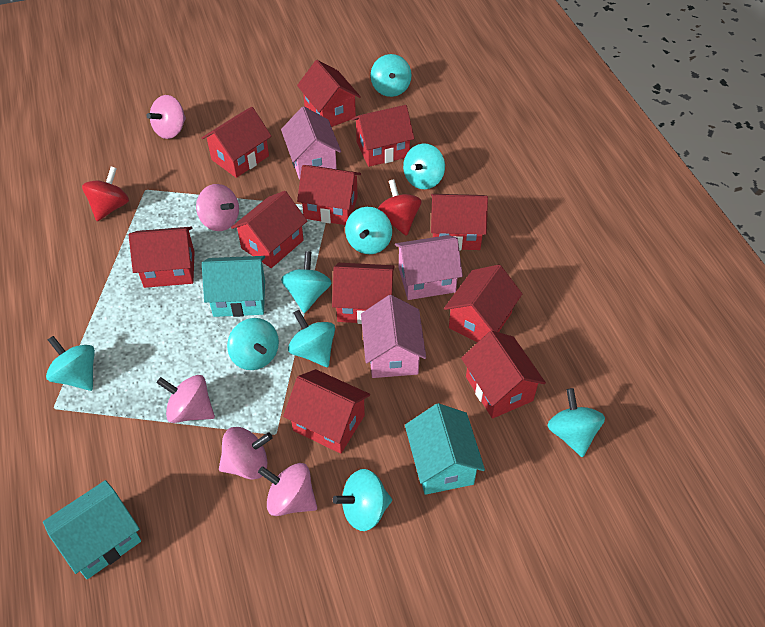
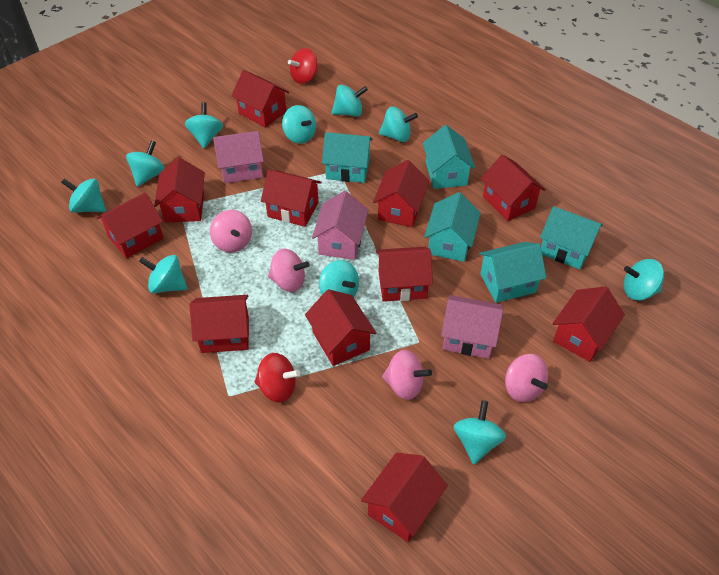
pink spinning top: [146,95,186,139] [156,375,215,423] [196,184,239,231] [219,427,273,480] [258,463,317,516] = 5 -> [210,210,252,253] [268,249,310,292] [382,350,432,400] [505,354,548,402] = 4
turquoise house: [43,480,141,579] [202,256,265,317] [405,403,485,495] = 3 -> [322,132,373,183] [423,125,476,189] [424,192,481,262] [479,242,547,303] [540,206,603,269] = 5
turquoise spinning top: [46,336,95,391] [227,318,279,370] [281,251,332,313] [288,310,335,367] [333,469,392,531] [345,207,392,254] [371,54,412,97] [403,144,445,189] [548,388,605,457] = 9 -> [61,178,106,213] [126,140,165,187] [139,255,188,293] [185,102,223,148] [282,105,316,144] [319,260,359,297] [331,85,368,117] [379,107,418,142] [454,400,506,464] [624,259,664,300] = 10

